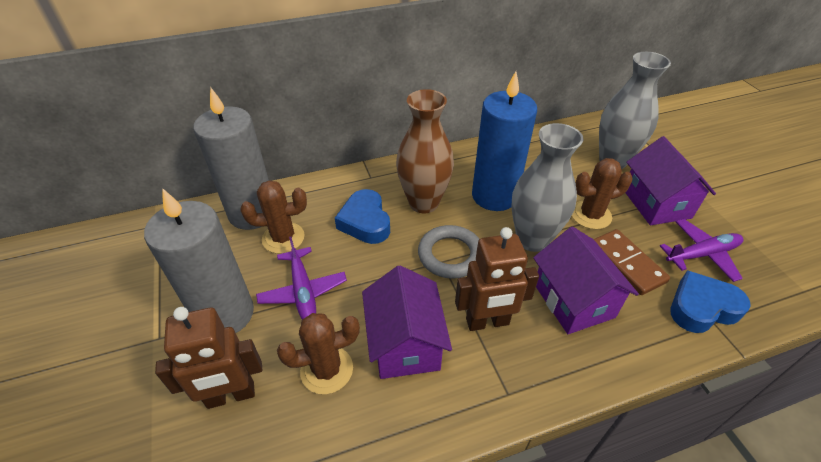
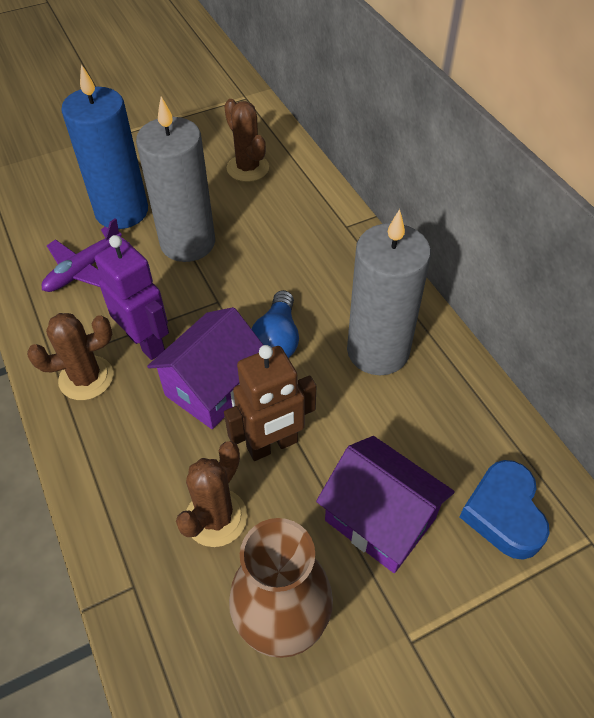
blue heart: [335,189,390,244] [670,270,751,333] = 2 -> [459,460,550,560] = 1
blue light bulb: none = 0 -> [252,290,299,358] = 1
brown domino: [594,229,670,295] = 1 -> none = 0
brown robot: [155,307,262,409] [455,227,539,331] = 2 -> [224,345,316,461] = 1
grey ring: [418,225,479,279] = 1 -> none = 0
grey vase: [511,123,583,252] [599,52,671,169] = 2 -> none = 0
purple house: [362,265,452,379] [533,226,639,334] [625,136,716,225] = 3 -> [147,307,263,429] [316,436,455,573] = 2
purple plane: [256,237,347,320] [660,219,743,282] = 2 -> [42,218,130,292] = 1
purple robot: none = 0 -> [95,235,169,360] = 1

